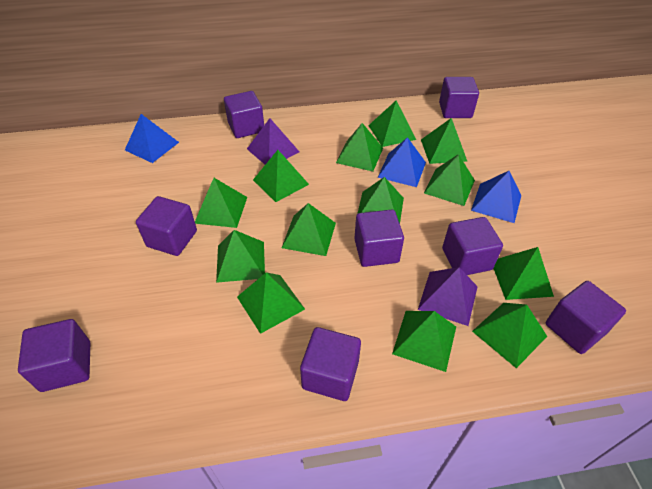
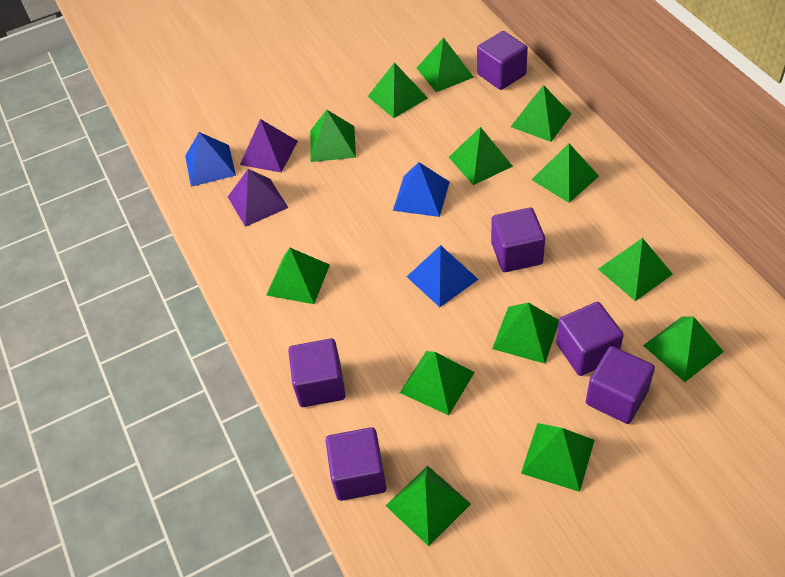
purple cube: [18,319,90,392] [136,196,197,256] [224,91,264,138] [300,327,361,401] [354,210,404,267] [439,77,479,118] [442,217,503,275] [546,281,626,354] = 8 -> [288,338,346,407] [326,427,387,501] [477,31,528,90] [491,208,545,272] [556,302,624,376] [586,346,655,424] = 6

